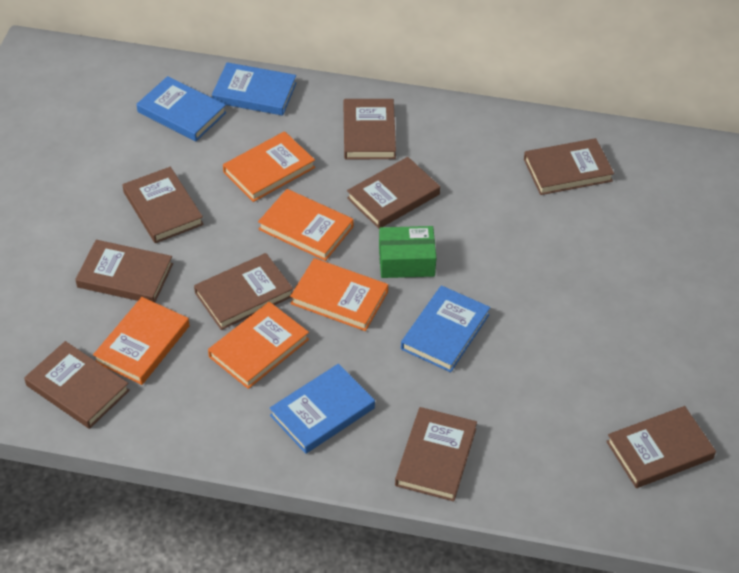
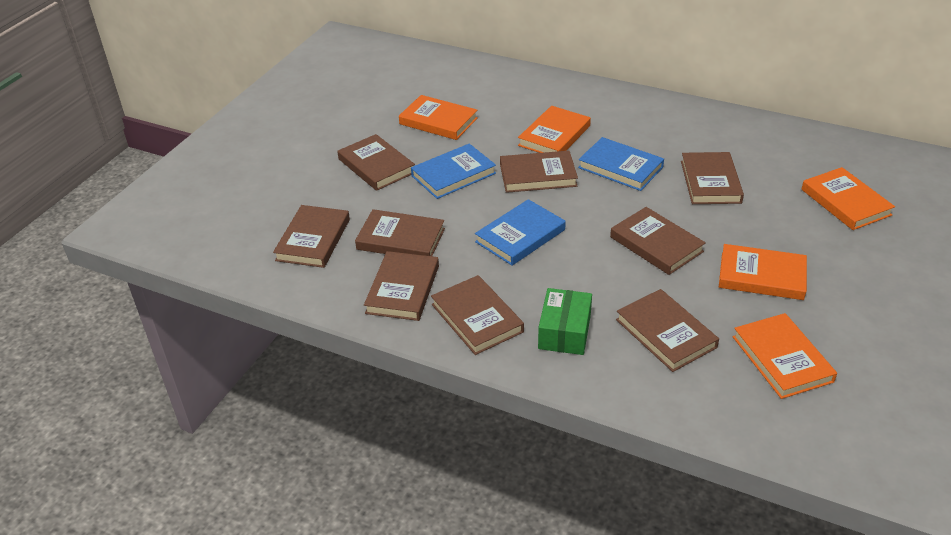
blue book: [137,76,226,141] [212,62,296,116] [270,364,375,454] [401,285,490,372] = 4 -> [411,144,496,199] [475,199,566,265] [578,137,664,191] = 3

